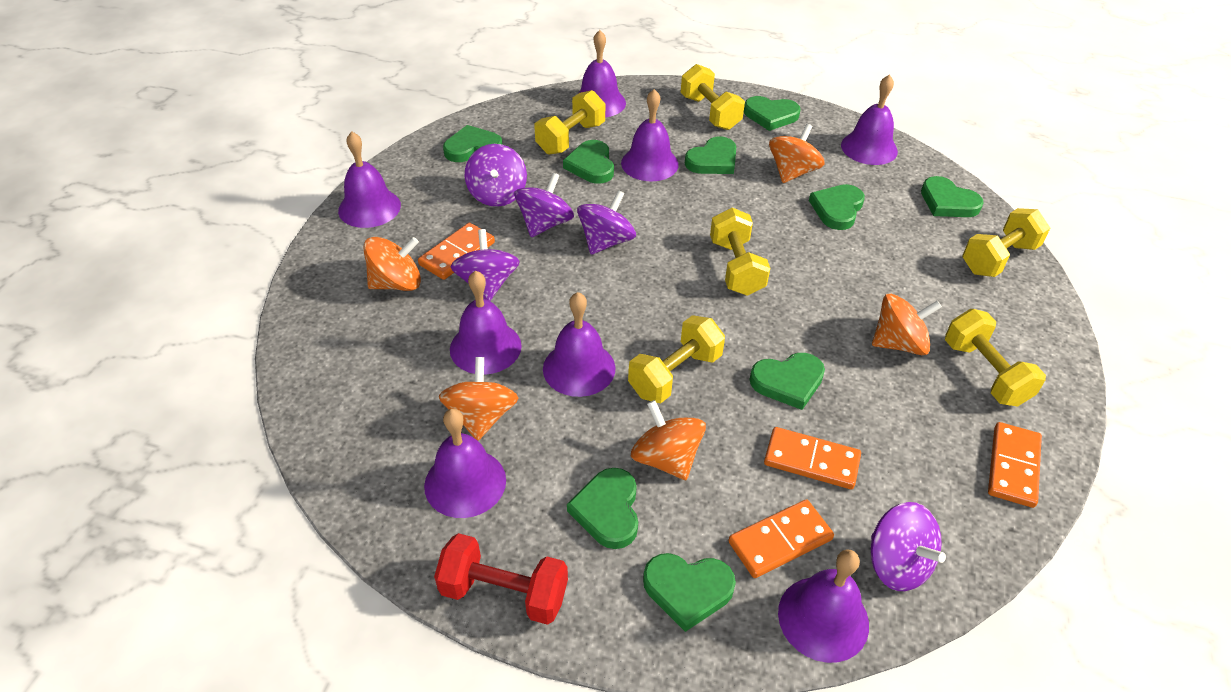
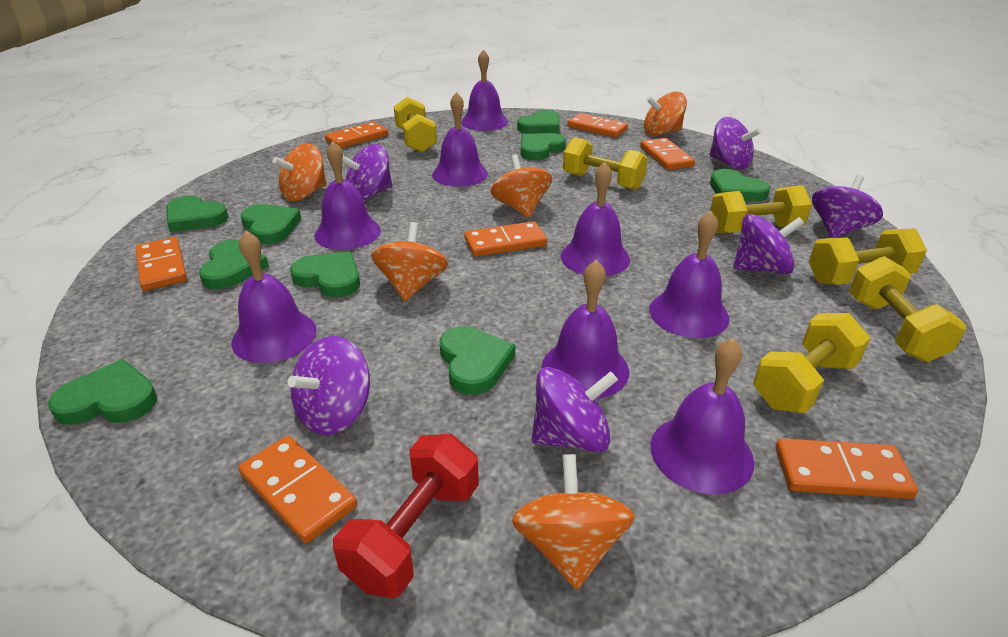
orange domino: [418,223,495,280] [728,499,834,578] [764,427,861,489] [988,422,1042,508] = 4 -> [135,237,187,291] [238,435,357,543] [325,122,388,148] [464,221,547,257] [567,113,628,138] [640,138,695,170] [776,438,918,499] = 7
purple spinning top: [451,229,520,301] [465,144,527,207] [514,173,574,237] [577,190,636,255] [871,502,946,591] = 5 -> [287,336,370,435] [342,144,392,200] [531,367,618,453] [709,117,761,169] [733,214,804,274] [812,175,883,238] = 6

